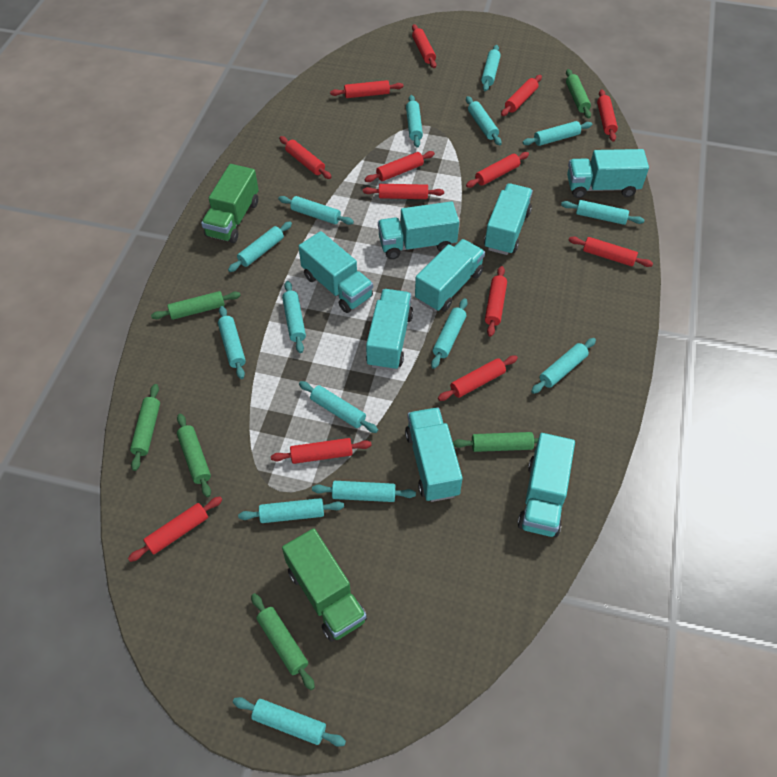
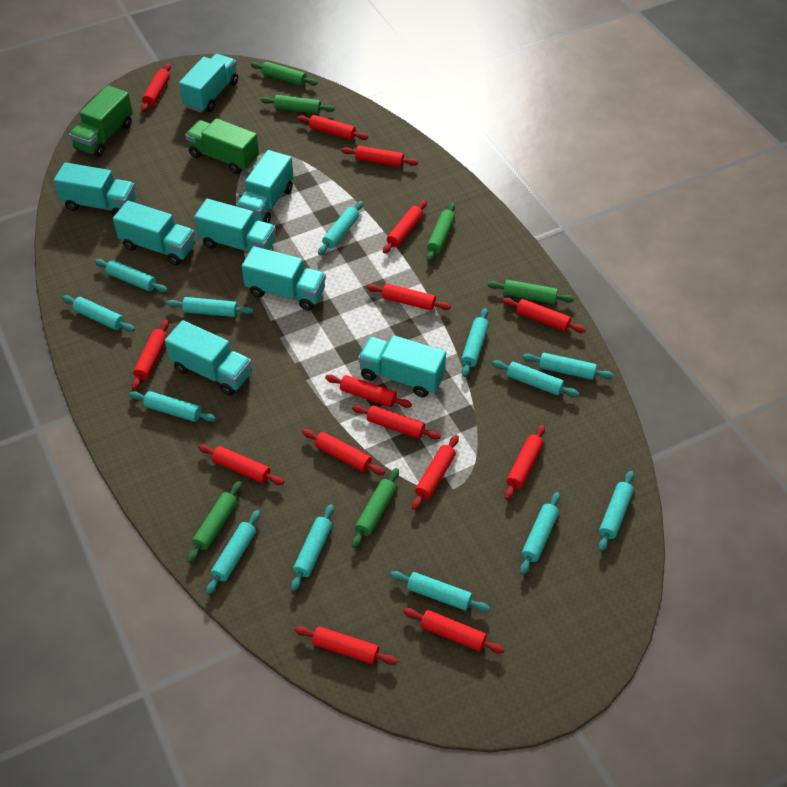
red rolling pin: [128,496,223,562] [271,438,372,464] [279,136,331,179] [330,80,404,98] [363,184,444,199] [365,151,435,182] [412,24,436,68] [438,355,518,401] [466,152,529,188] [485,266,507,337] [501,75,542,116] [569,237,653,267] [597,89,618,142] = 13 -> [132,320,169,390] [141,63,171,112] [198,444,284,485] [294,626,398,665] [297,115,368,140] [302,429,385,475] [325,374,412,408] [341,146,418,167] [352,405,441,439] [367,283,451,310] [383,200,427,254] [403,608,504,653] [412,435,459,510] [503,298,586,333] [504,425,545,500] = 15
turquoise rolling pin: [218,306,246,379] [228,222,292,272] [233,697,346,747] [238,498,344,523] [278,196,354,225] [282,281,306,353] [299,381,378,433] [312,481,416,502] [406,95,423,148] [431,298,468,369] [466,96,502,145] [481,45,501,91] [522,121,592,146] [531,338,596,394] [561,200,644,225] = 15 -> [62,295,135,332] [95,259,168,293] [129,391,216,422] [167,297,254,317] [206,510,260,595] [291,504,334,591] [318,201,363,255] [390,571,490,612] [461,308,489,377] [492,360,579,397] [520,492,560,575] [523,353,614,380] [598,471,634,552] = 13

